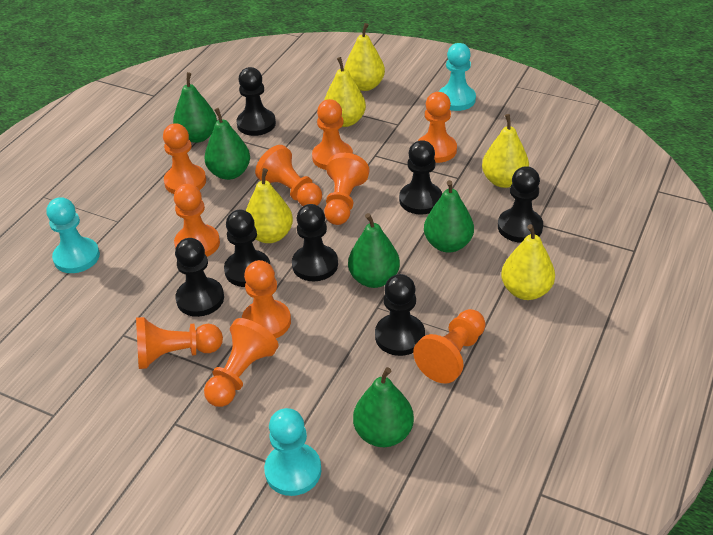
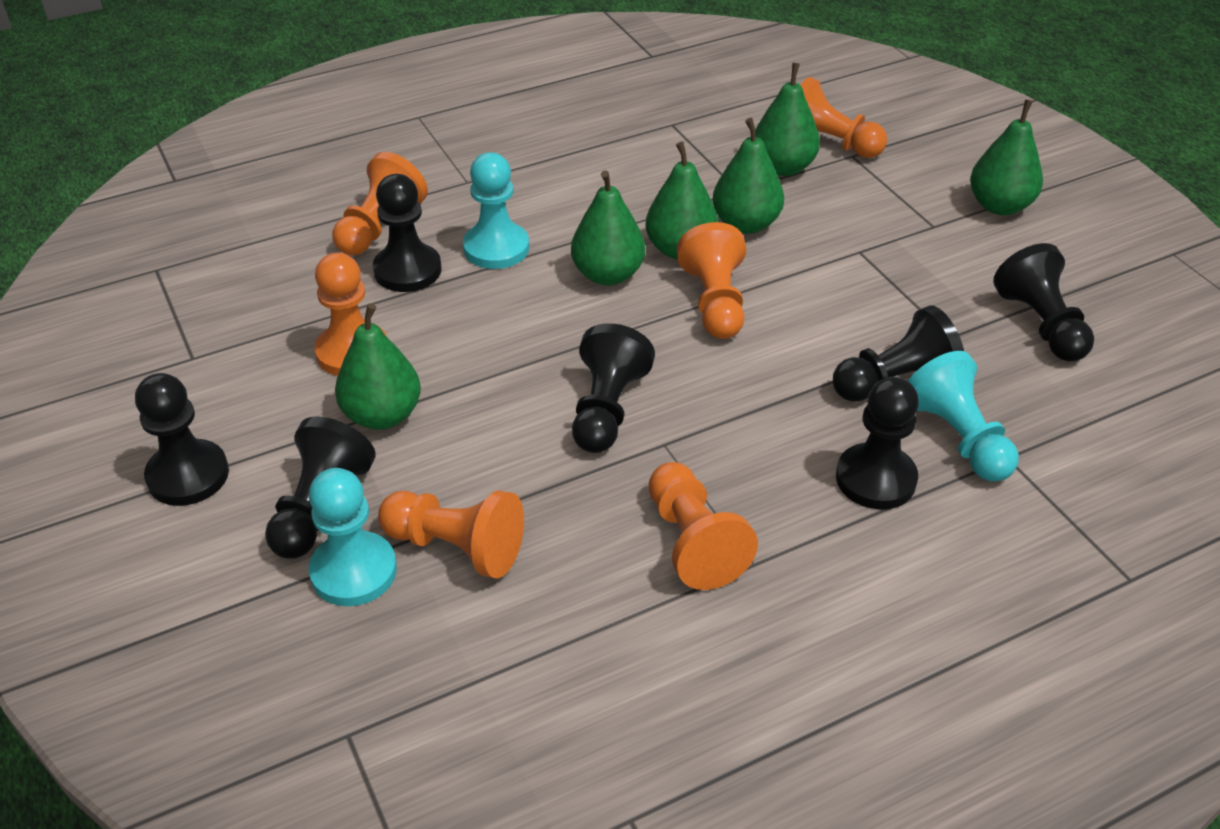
green pear: [173,72,217,143] [204,108,250,180] [348,213,400,288] [353,367,414,447] [424,180,474,253] = 5 -> [335,304,421,430] [571,170,645,285] [646,142,718,259] [713,118,784,234] [755,63,820,176] [970,99,1043,215] = 6
orange pawn: [136,317,223,369] [163,123,206,194] [174,184,220,257] [204,318,278,407] [242,260,291,338] [255,145,322,206] [312,99,353,170] [324,153,370,225] [413,309,485,384] [418,92,457,163] = 10 -> [315,253,387,376] [332,152,428,256] [378,490,524,579] [649,462,758,590] [677,222,746,339] [801,77,887,158] = 6
yellow pear: [246,168,293,243] [324,57,366,127] [344,23,385,91] [482,114,529,188] [501,224,555,300] = 5 -> none = 0

